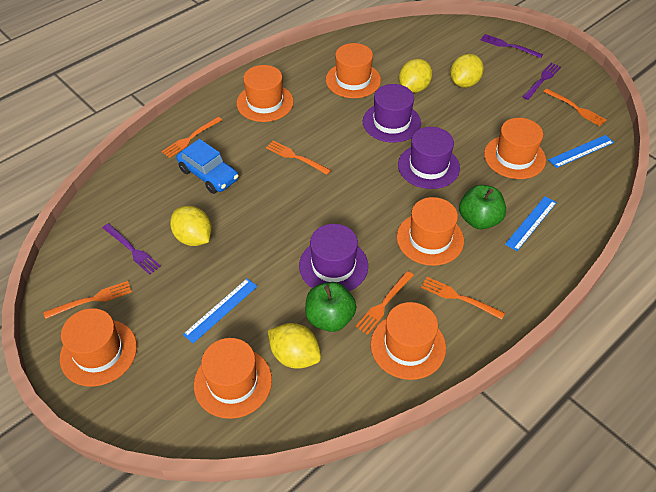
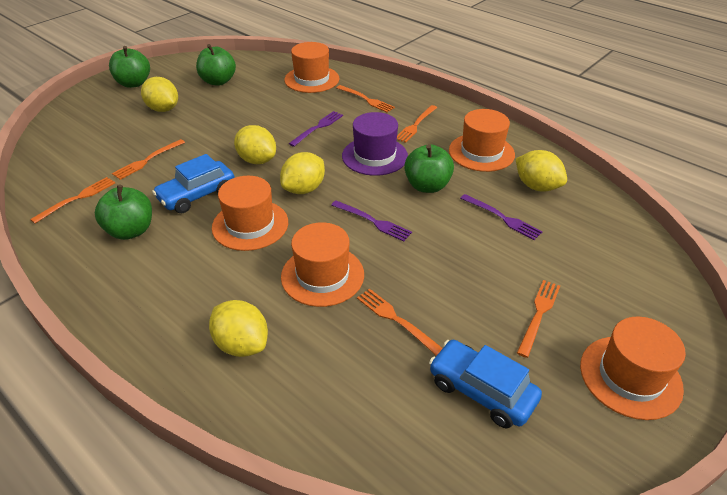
blue car: [176,139,239,194] = 1 -> [152,154,235,213] [429,340,542,428] = 2
blue ruler: [183,278,258,343] [505,196,557,251] [548,135,614,168] = 3 -> none = 0
green apple: [305,282,356,332] [459,185,506,229] = 2 -> [95,185,152,240] [109,46,150,88] [196,44,236,86] [404,144,454,193] = 4
orange hat: [60,308,137,387] [194,338,272,419] [237,65,294,122] [326,43,381,98] [371,302,446,380] [397,197,464,266] [484,118,546,179] = 7 -> [212,176,288,251] [281,222,364,307] [284,42,339,93] [449,109,515,172] [580,317,686,420] = 5
purple hat: [299,224,368,291] [363,84,421,143] [398,127,460,189] = 3 -> [342,112,408,176] = 1
yellow lemon: [170,206,212,246] [268,323,321,369] [399,59,432,93] [450,54,484,88] = 4 -> [141,77,178,112] [209,300,268,357] [234,125,276,164] [280,152,325,194] [516,150,567,192] = 5

